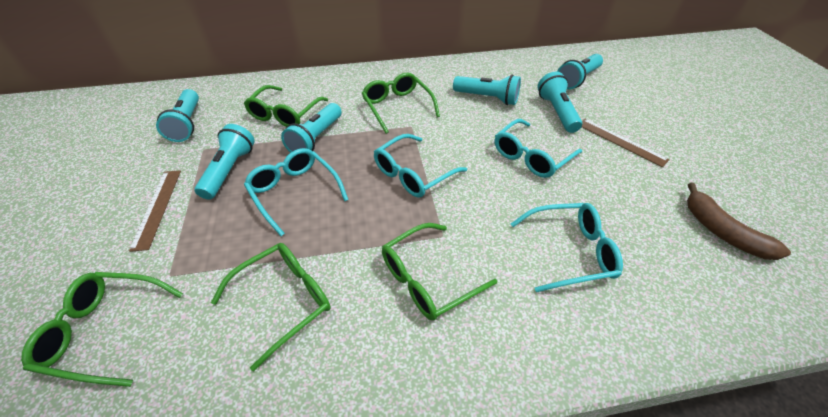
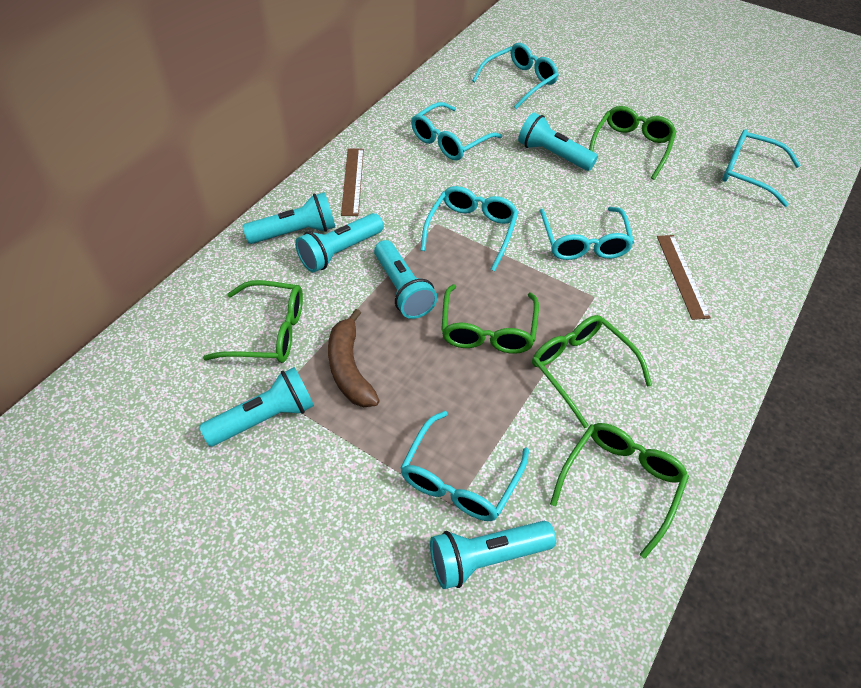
turquoise glasses: [244,148,348,236] [374,134,467,198] [495,119,582,178] [511,203,623,292] = 4 -> [400,411,529,521] [411,102,502,161] [421,186,519,271] [472,43,559,109] [540,207,634,260] [722,129,801,207] = 6

